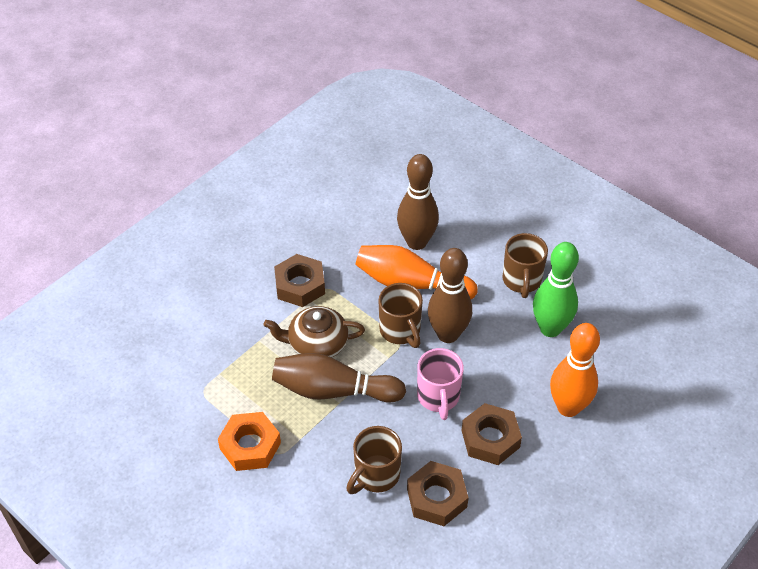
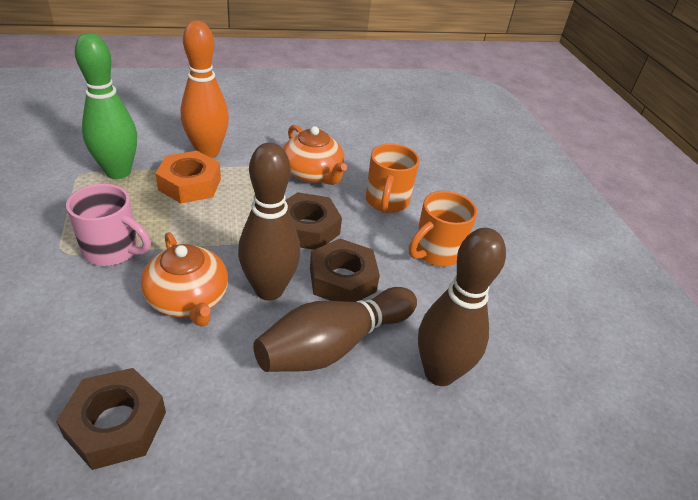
brown mug: [346,426,402,494] [379,283,423,348] [502,233,548,298] = 3 -> none = 0
brown teapot: [263,306,365,358] = 1 -> none = 0
orange bowling pin: [356,245,478,299] [550,323,600,417] = 2 -> [181,21,229,158] = 1
orange mug: none = 0 -> [366,144,420,213] [409,191,477,267] = 2
orange teapot: none = 0 -> [141,232,228,327] [283,125,347,185] = 2

